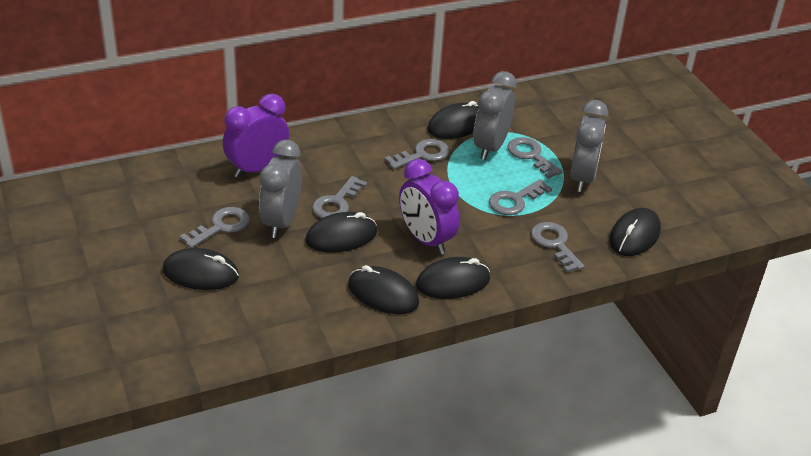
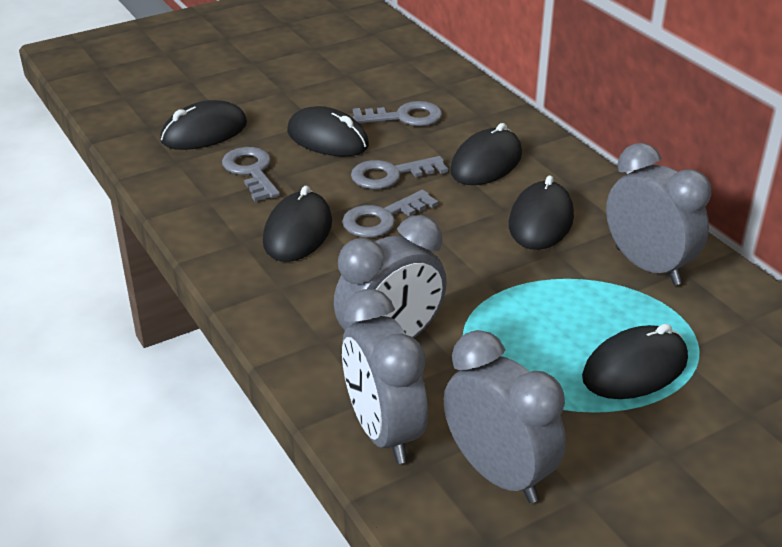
grey clock: [259,140,302,238] [473,71,517,160] [570,100,608,192] = 3 -> [334,215,447,338] [342,289,428,464] [444,330,566,503] [606,143,711,285] = 4
grey key: [179,207,250,248] [312,176,367,218] [384,139,449,169] [489,179,552,215] [508,137,563,179] [531,222,585,273] = 6 -> [222,147,280,201] [342,190,438,238] [351,156,448,189] [353,101,442,126] = 4
purple clock: [223,94,289,178] [399,159,460,255] = 2 -> none = 0

